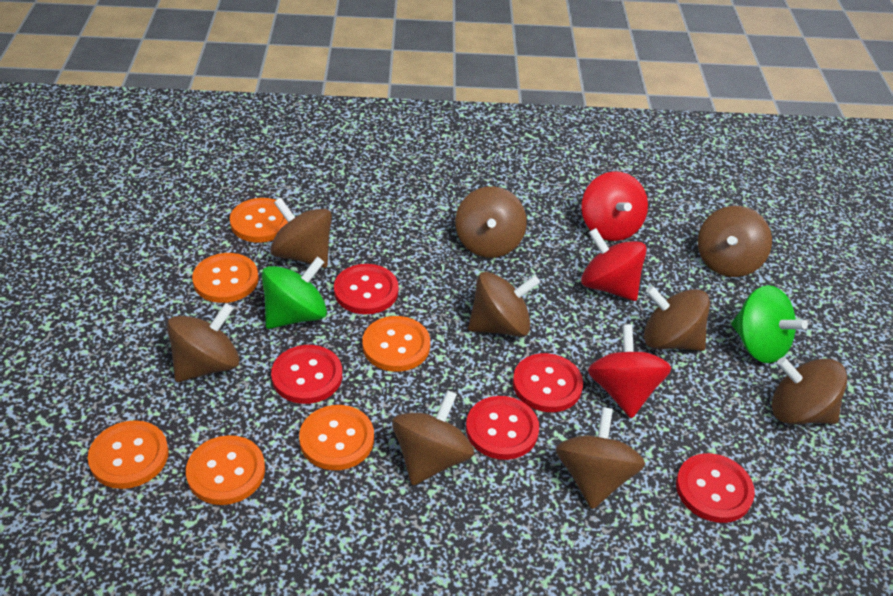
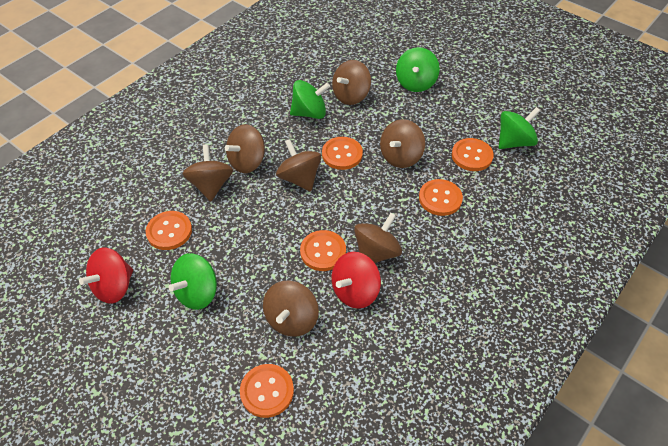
brown spinning top: [167,303,240,382] [270,198,332,268] [392,390,474,486] [455,186,527,258] [468,272,540,337] [556,407,645,509] [644,286,710,351] [698,206,772,277] [771,357,847,425] = 9 -> [182,144,233,201] [225,124,265,173] [263,281,319,337] [276,139,321,192] [332,60,371,105] [354,213,402,263] [380,119,425,168] = 7
green spinning top: [262,257,327,329] [731,285,808,363] = 2 -> [168,253,217,310] [290,80,330,119] [396,47,440,92] [499,107,540,149] = 4
red button: [271,345,342,404] [334,264,399,314] [466,396,539,460] [513,353,583,412] [676,453,755,523] = 5 -> none = 0
red spinning top: [581,171,648,241] [581,228,647,301] [588,324,671,418] = 3 -> [79,248,133,304] [332,252,381,309] = 2

